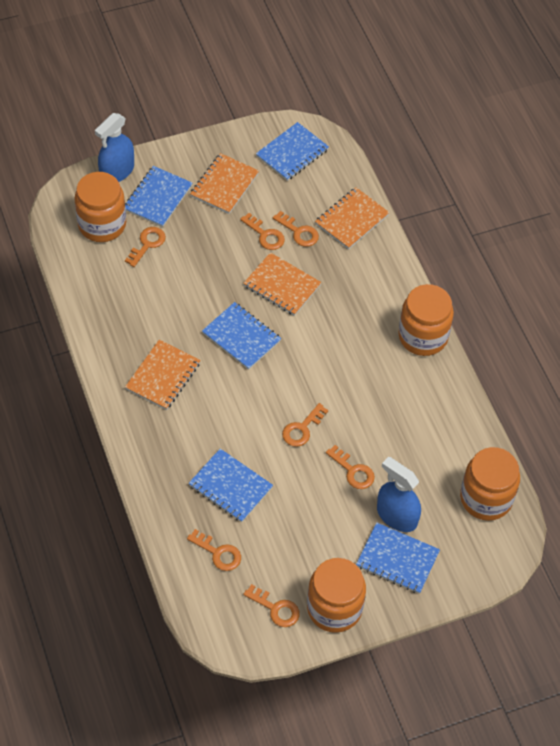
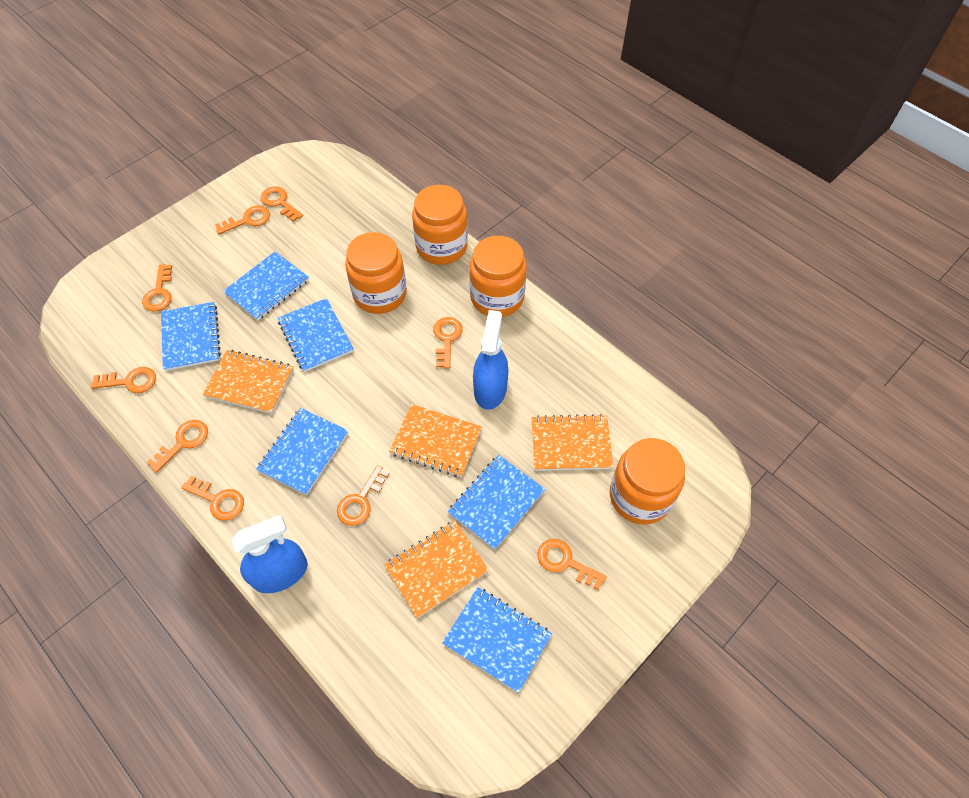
blue notebook: [125,166,192,227] [188,449,273,522] [202,302,281,370] [256,122,329,181] [356,523,440,594] = 5 -> [161,302,221,371] [223,252,309,320] [256,408,348,495] [278,298,354,372] [442,587,552,693] [448,455,545,550] = 6
orange key: [125,227,166,267] [187,529,241,571] [240,213,285,250] [243,584,300,627] [273,211,319,247] [282,403,328,447] [326,445,375,489] = 7 -> [91,367,156,393] [142,264,172,312] [147,420,208,473] [181,476,244,521] [215,206,270,234] [261,187,303,222] [337,465,390,526] [433,317,463,369] [537,539,607,590] = 9

